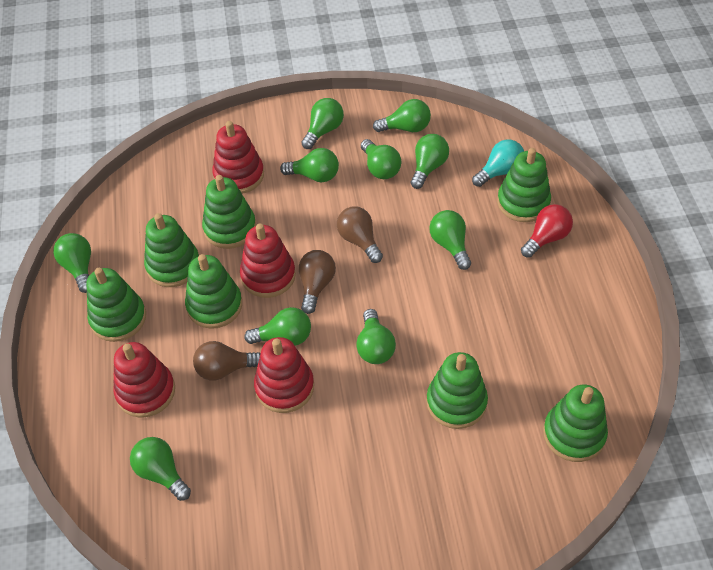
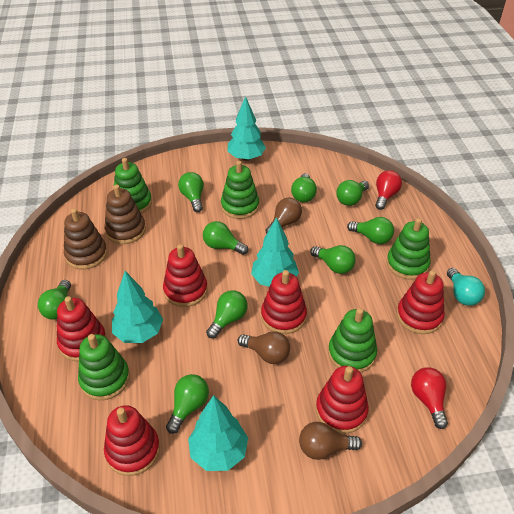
brown stacking toy: none = 0 -> [64,208,107,269] [104,184,146,244] = 2
green light bulb: [53,233,91,293] [130,437,191,501] [244,307,311,346] [280,148,339,182] [301,98,344,149] [356,309,396,364] [361,139,401,179] [373,99,431,132] [411,134,449,189] [429,210,471,270] = 10 -> [38,280,71,320] [166,374,209,434] [178,172,204,212] [203,221,248,255] [206,290,248,339] [291,173,317,202] [310,245,356,274] [336,180,369,206] [347,217,394,244] = 9
green stacking toy: [86,268,146,342] [144,213,199,287] [185,254,242,329] [202,175,256,249] [426,352,488,429] [497,148,551,222] [543,385,608,462] = 7 -> [78,334,130,400] [114,158,152,214] [221,161,259,219] [328,308,377,373] [386,218,431,280] = 5
red light bulb: [521,204,573,258] = 1 -> [375,170,402,210] [411,367,448,429] = 2
red stacking toy: [114,342,175,418] [212,121,264,194] [240,223,296,298] [254,337,314,413] = 4 -> [57,296,106,362] [104,405,160,476] [163,244,208,307] [261,270,307,334] [316,366,369,434] [397,270,445,334] = 6
turquoise tree: none = 0 -> [112,271,163,343] [188,395,248,471] [227,96,266,161] [251,217,299,287] = 4

